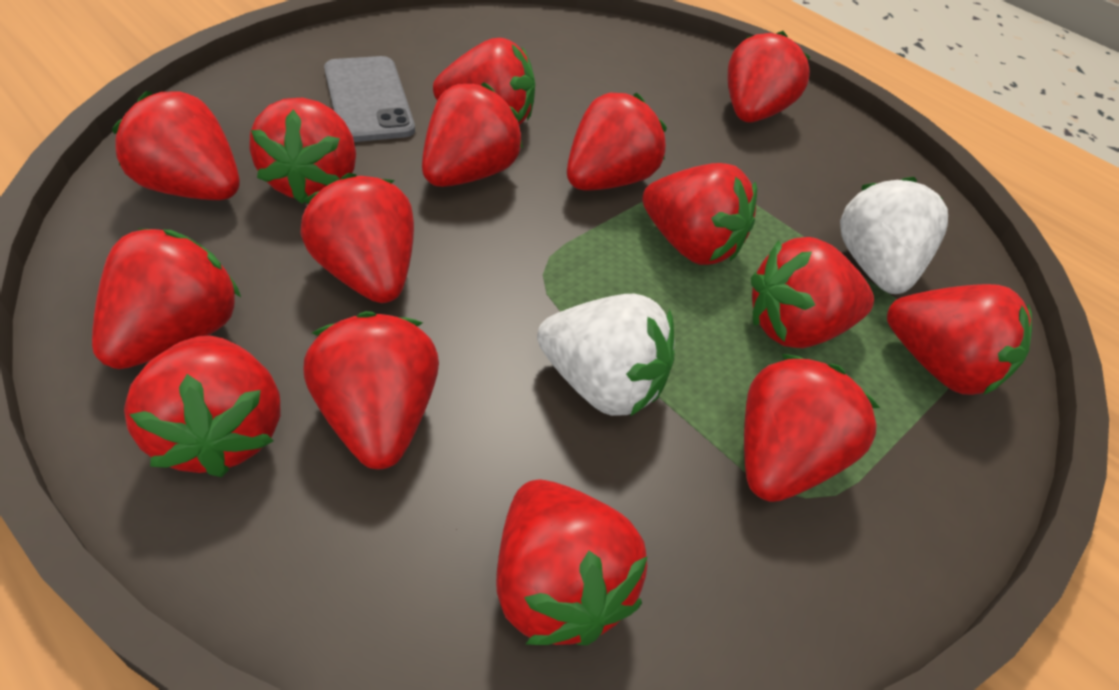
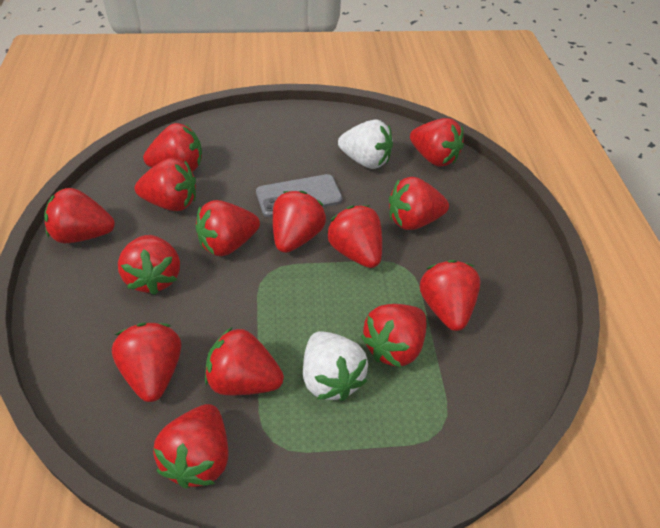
red strawberry: [92,229,241,369] [112,91,240,200] [124,335,281,477] [249,98,356,204] [300,173,414,303] [303,311,439,469] [422,82,523,187] [433,38,535,125] [496,479,648,645] [567,93,667,190] [642,163,757,265] [728,31,810,123] [744,354,880,502] [751,237,874,348] [887,284,1032,395] = 15 -> [44,188,115,243] [112,323,181,402] [118,235,180,295] [135,158,196,211] [143,123,202,172] [153,404,229,488] [196,200,260,256] [205,327,284,395] [273,191,326,253] [327,205,382,268] [361,304,426,368] [389,177,449,230] [410,118,464,167] [420,260,480,331] = 14

